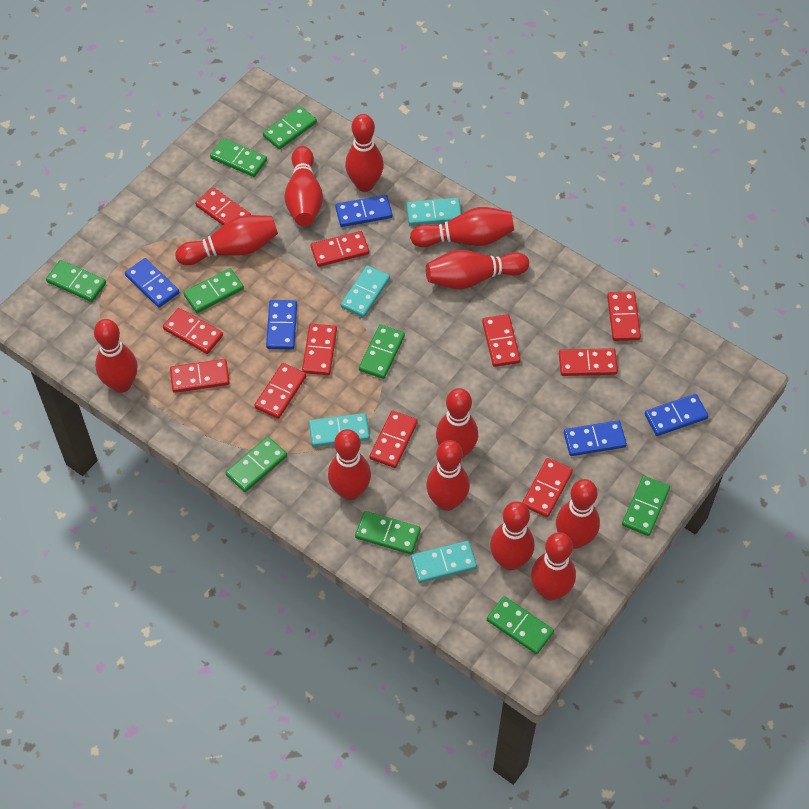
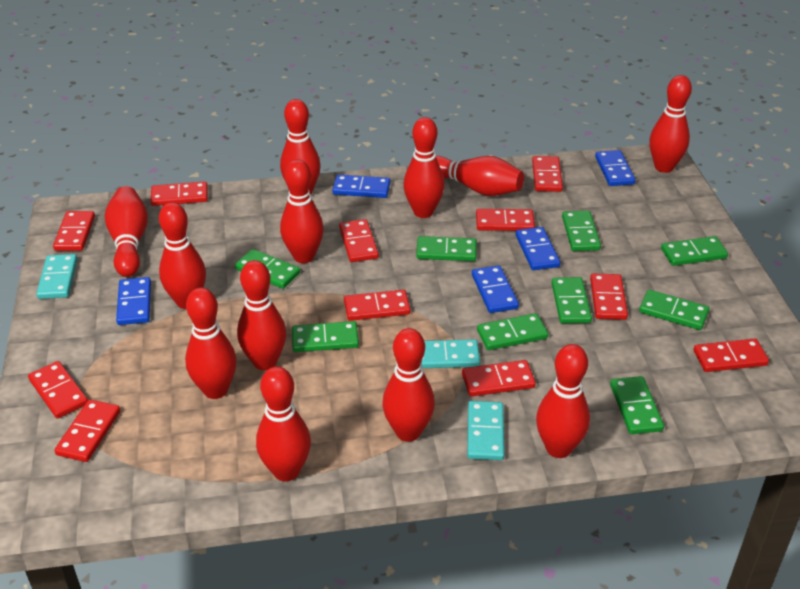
turquoise domino: [309,413,370,447] [341,265,390,318] [406,198,462,226] [411,541,477,583] = 4 -> [36,254,77,299] [421,339,480,368] [467,401,504,460] = 3

